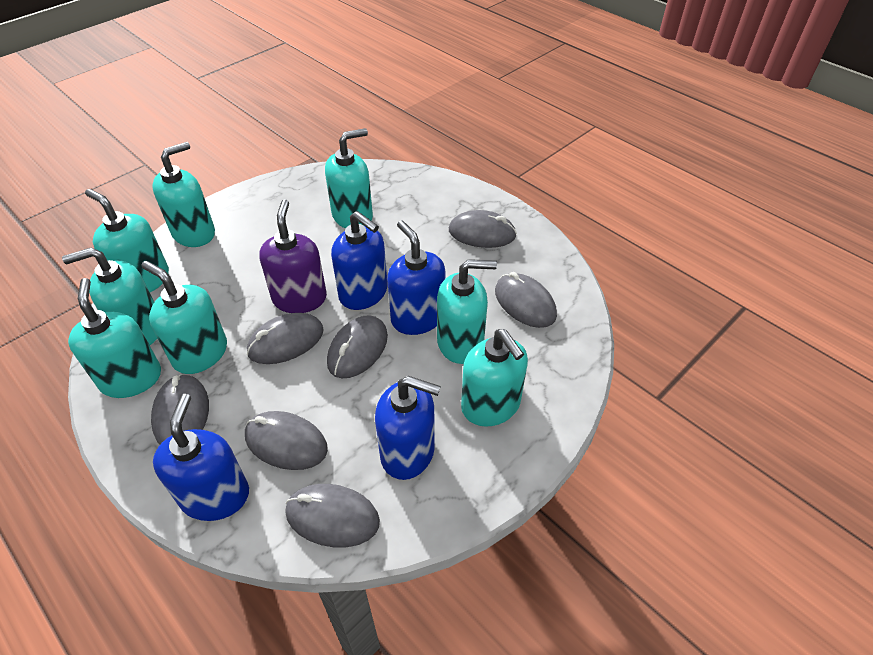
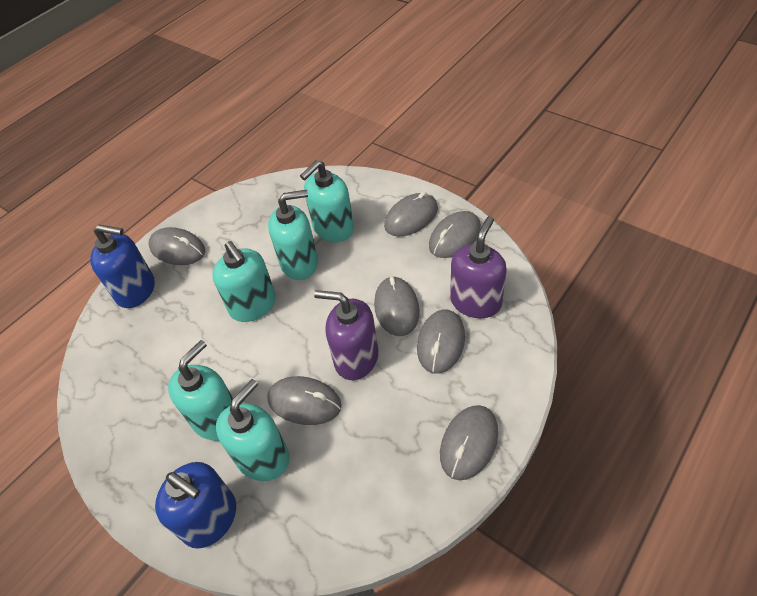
blue soap dispenser: [153,394,249,521] [331,211,388,310] [375,376,441,480] [387,220,445,335] = 4 -> [90,224,155,308] [155,462,236,549] = 2
purple soap dispenser: [259,199,327,313] = 1 -> [314,290,378,380] [450,216,507,318] = 2
turquoise soap dispenser: [62,248,157,345] [68,278,161,398] [85,189,169,292] [141,261,227,374] [152,142,215,247] [325,128,373,229] [437,259,497,364] [461,329,528,427] = 8 -> [168,340,233,441] [212,241,276,322] [216,379,290,481] [268,190,318,280] [300,160,354,242] = 5

